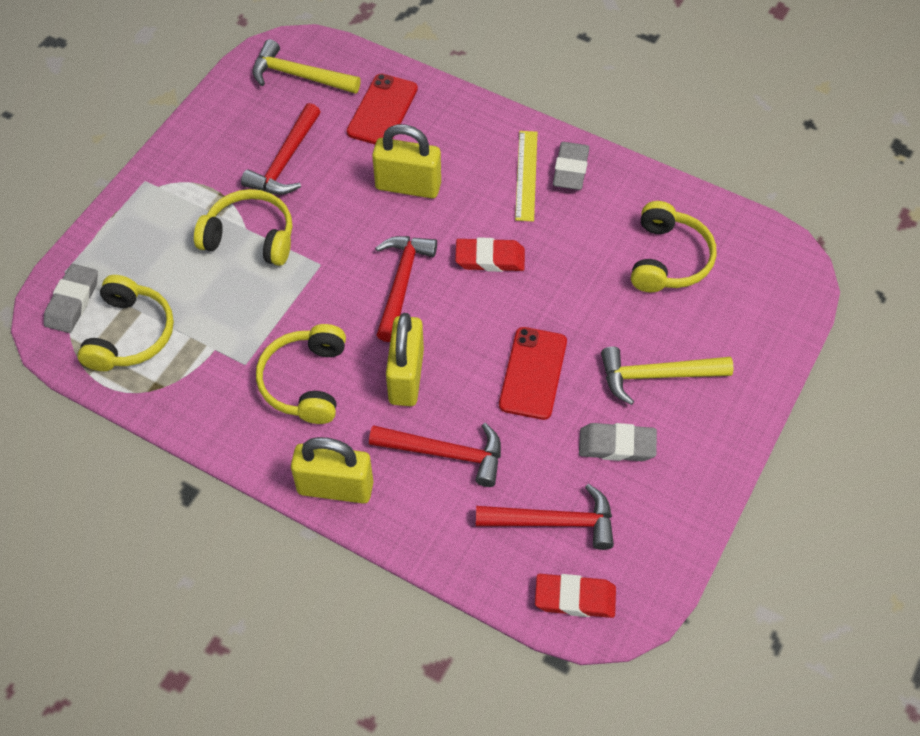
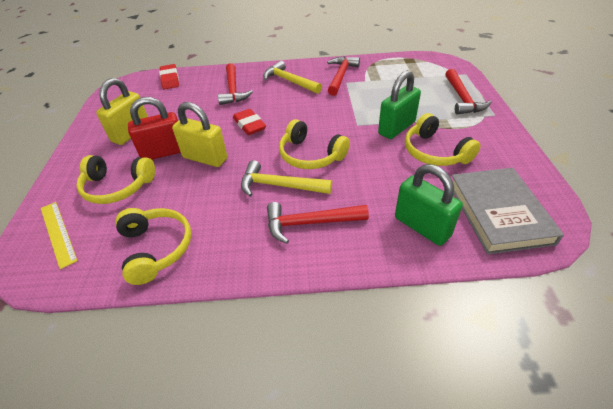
green padlock: none = 0 -> [378,70,421,139] [395,164,463,246] = 2
grey book: none = 0 -> [452,167,564,254] = 1
grey eraser: [44,264,98,333] [553,142,589,190] [579,423,657,461] = 3 -> none = 0
red padlock: none = 0 -> [128,97,181,159] = 1
red phone: [347,74,418,144] [499,327,567,420] = 2 -> none = 0
yellow padlock: [291,437,373,504] [372,124,441,198] [386,313,424,406] = 3 -> [96,78,148,145] [172,102,227,167] = 2

